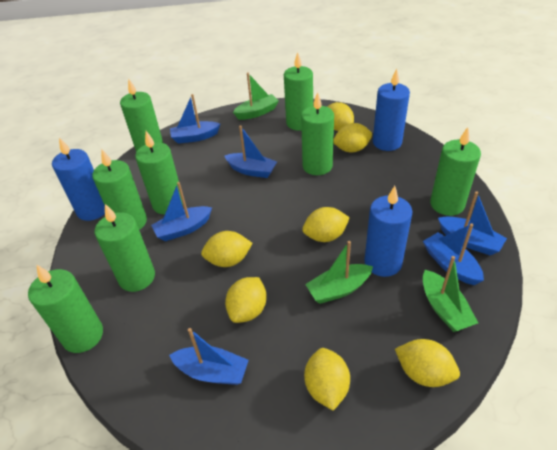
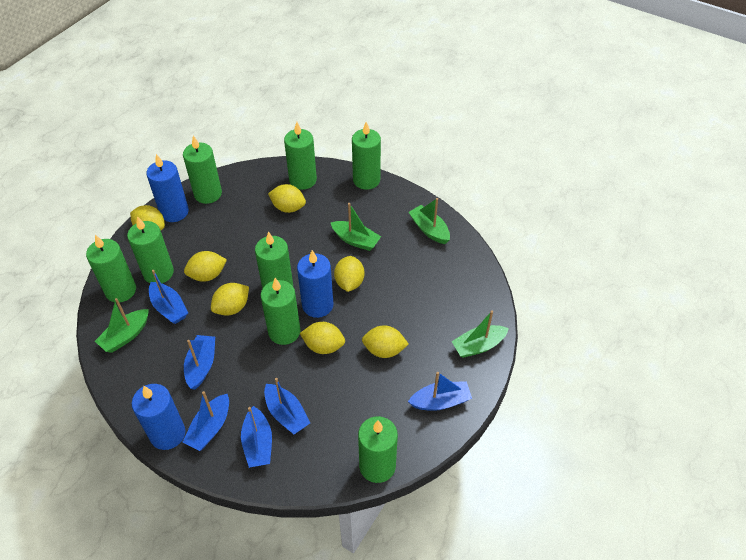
green boat: [233,72,279,120] [305,241,373,304] [423,256,478,332] = 3 -> [95,298,149,353] [331,203,381,251] [409,198,450,244] [451,310,509,358] = 4

